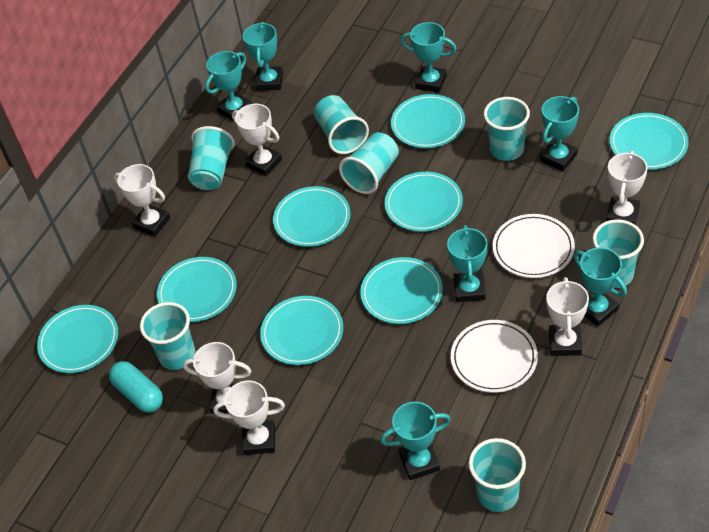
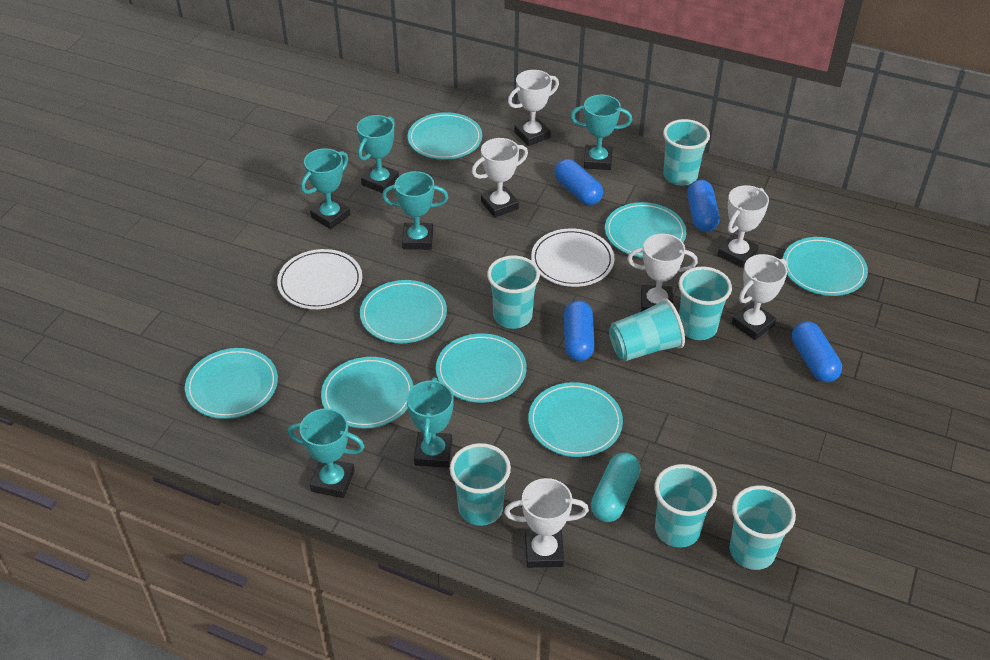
blue capsule: none = 0 -> [554,159,603,205] [564,300,595,361] [687,180,719,232] [792,321,842,382] = 4
turquoise trophy: [205,51,252,121] [243,22,283,91] [380,402,451,480] [400,22,456,93] [447,225,487,302] [540,96,579,171] [574,247,627,326] = 7 -> [288,408,365,498] [301,148,350,229] [357,115,399,193] [382,171,448,250] [407,377,454,468] [570,95,632,170] = 6

